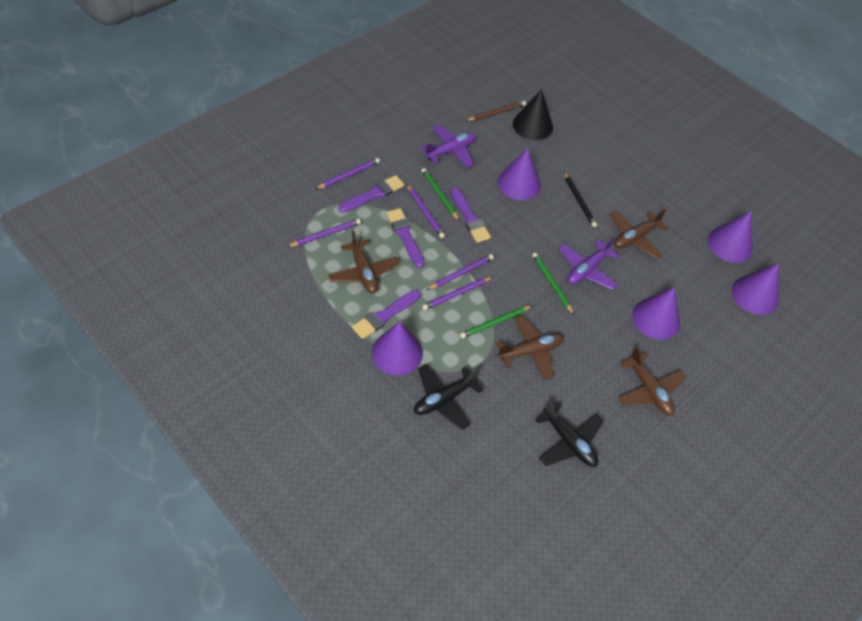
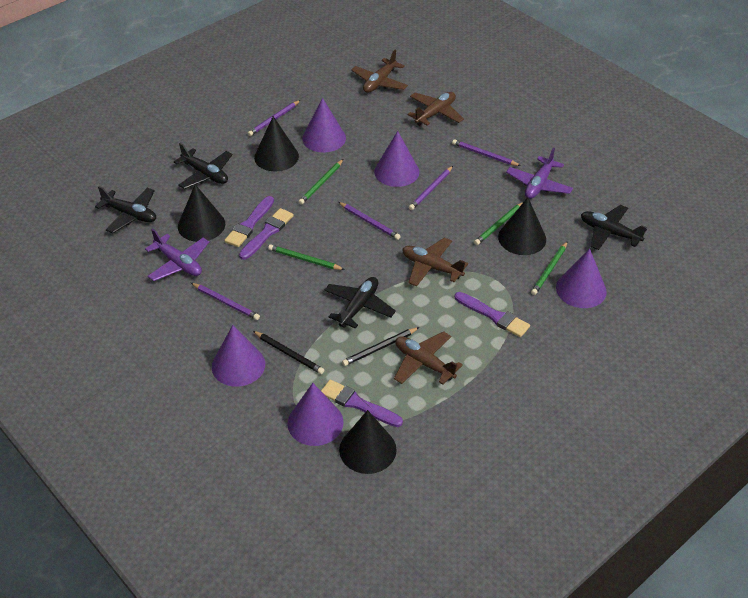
black cone: [513,89,553,140] = 1 -> [178,184,225,242] [254,116,299,171] [339,410,397,474] [498,197,546,255] = 4
black pencil: [564,172,597,227] = 1 -> [253,331,324,374] [342,327,419,366] = 2
black plane: [414,364,483,430] [535,400,604,467] = 2 -> [95,186,156,233] [174,143,233,189] [324,277,396,329] [581,205,647,250] = 4
brown pencil: [465,101,526,121] = 1 -> none = 0
green pencil: [421,168,460,221] [460,305,533,338] [532,253,574,315] = 3 -> [268,245,345,270] [298,159,344,205] [474,202,523,245] [531,241,568,295] = 4

